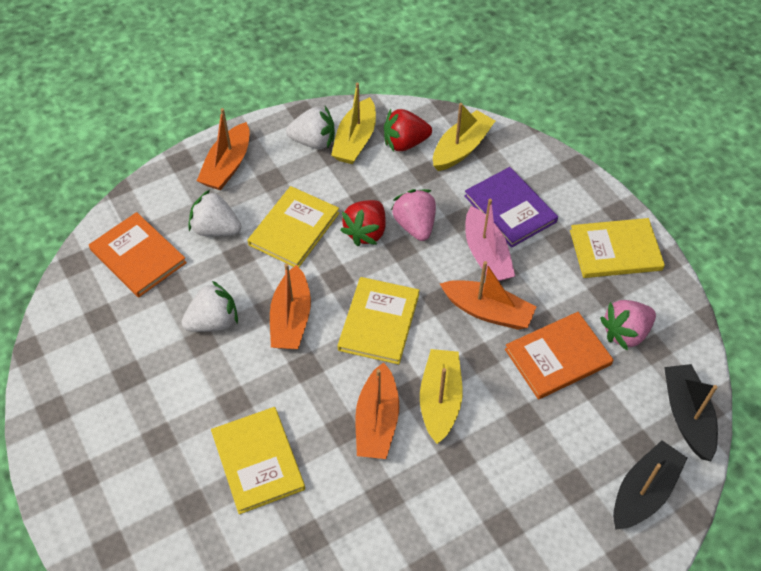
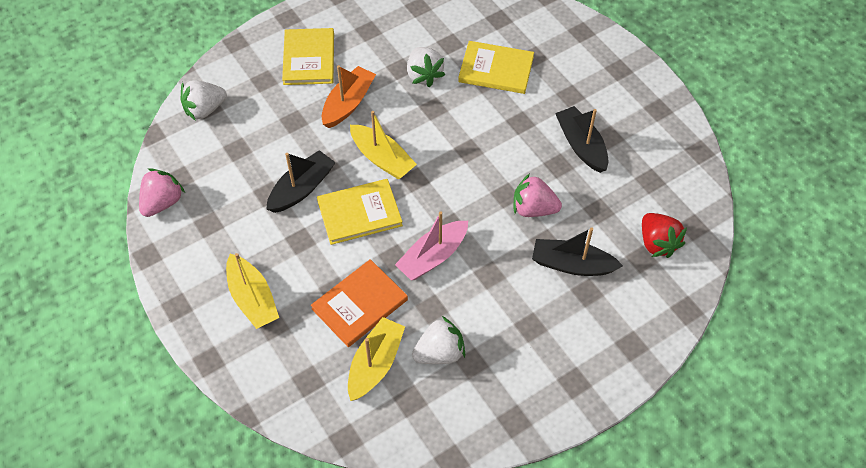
black boat: [613,440,687,530] [664,364,718,461] = 2 -> [266,150,336,213] [532,227,623,276] [555,106,609,173] = 3
orange boat: [197,108,250,190] [270,263,311,349] [355,362,399,459] [440,261,536,330] = 4 -> [322,65,376,128] = 1
orange book: [89,212,187,297] [505,312,614,399] = 2 -> [311,259,408,347] = 1
purple book: [464,167,558,248] = 1 -> none = 0
red strawberry: [340,200,386,246] [384,109,432,151] = 2 -> [642,213,687,258] = 1
yellow book: [211,407,305,514] [248,186,339,267] [338,277,419,365] [570,218,665,278] = 4 -> [282,28,334,85] [317,179,403,245] [458,41,534,94] = 3

